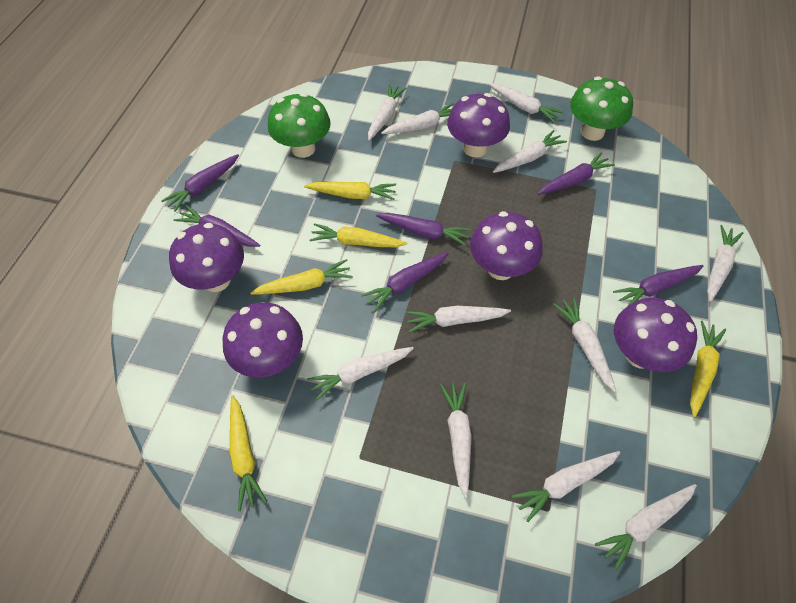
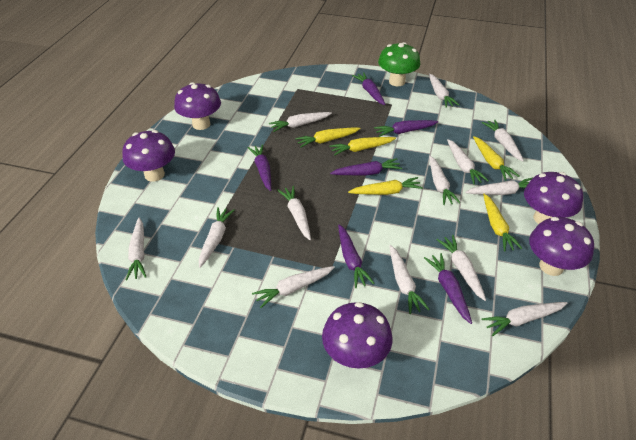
green mushroom: [268,93,331,158] [570,76,633,141] = 2 -> [378,42,420,86] = 1
white carrot: [307,347,414,401] [368,84,407,141] [381,103,454,134] [405,306,511,333] [440,382,472,498] [488,83,564,123] [493,130,567,173] [512,451,620,522] [553,297,616,392] [595,484,697,571] [707,225,743,302] = 11 -> [126,218,146,280] [199,207,235,268] [252,266,335,308] [269,112,332,132] [277,186,311,240] [389,245,430,314] [429,74,459,108] [429,156,460,205] [436,235,486,301] [447,139,489,184] [465,178,532,195] [481,302,567,336] [482,120,524,161] = 13

